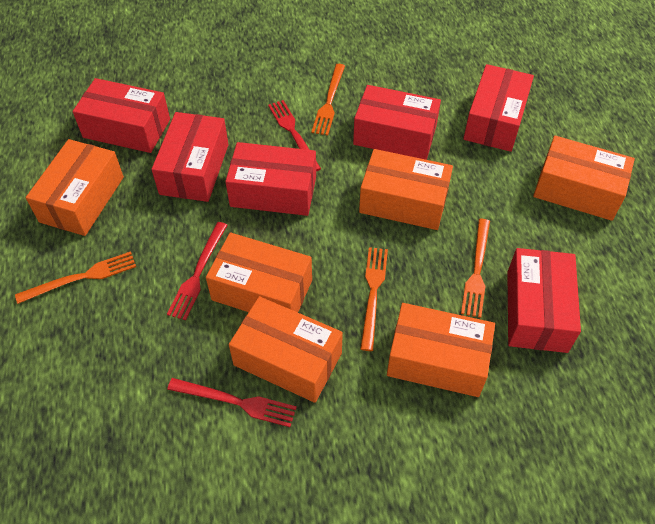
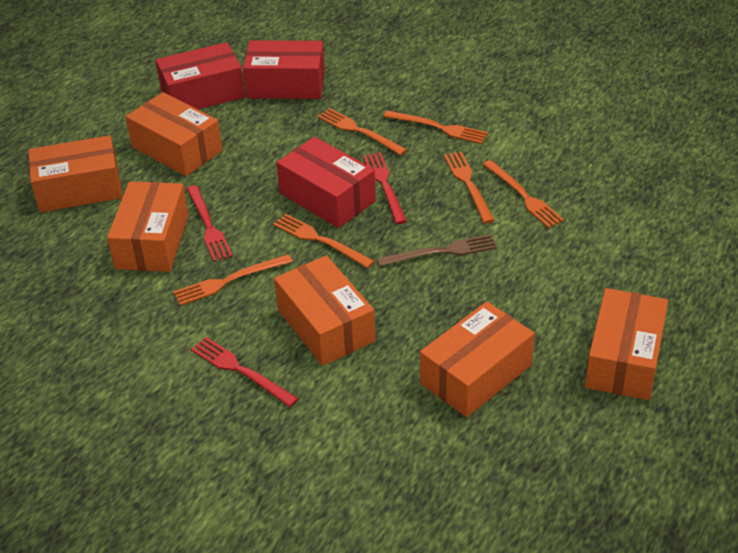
brown fork: none = 0 -> [376,234,497,267] = 1
orange fork: [15,251,136,304] [311,64,345,136] [360,247,388,351] [461,219,490,318] = 4 -> [173,254,292,306] [273,214,375,268] [318,108,407,155] [383,110,488,144] [444,151,495,223] [482,160,564,228] = 6
red box: [72,78,170,153] [151,112,229,202] [225,142,316,216] [353,85,441,160] [463,64,534,152] [507,248,581,353] = 6 -> [156,42,245,109] [243,40,325,99] [276,137,376,228] = 3

